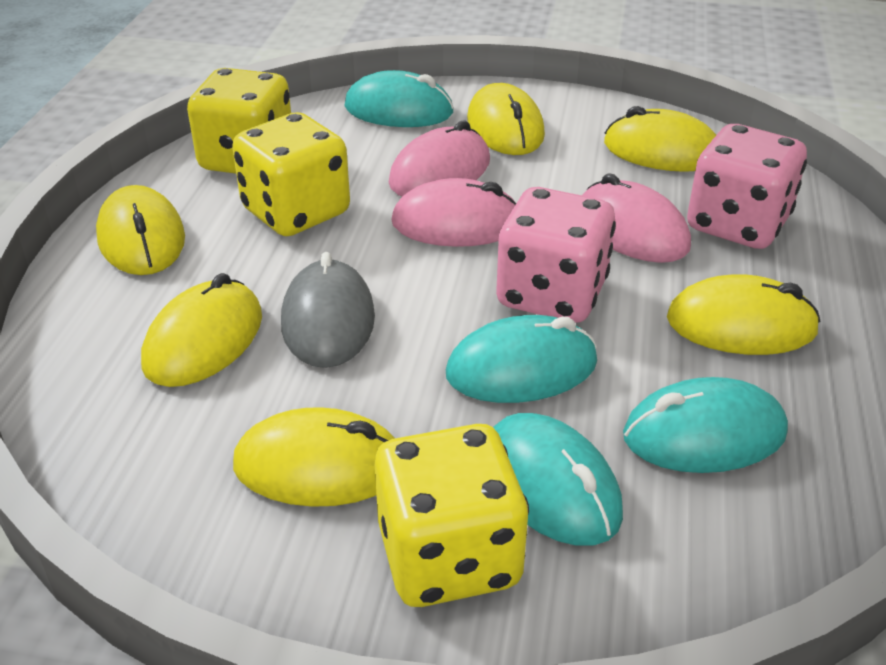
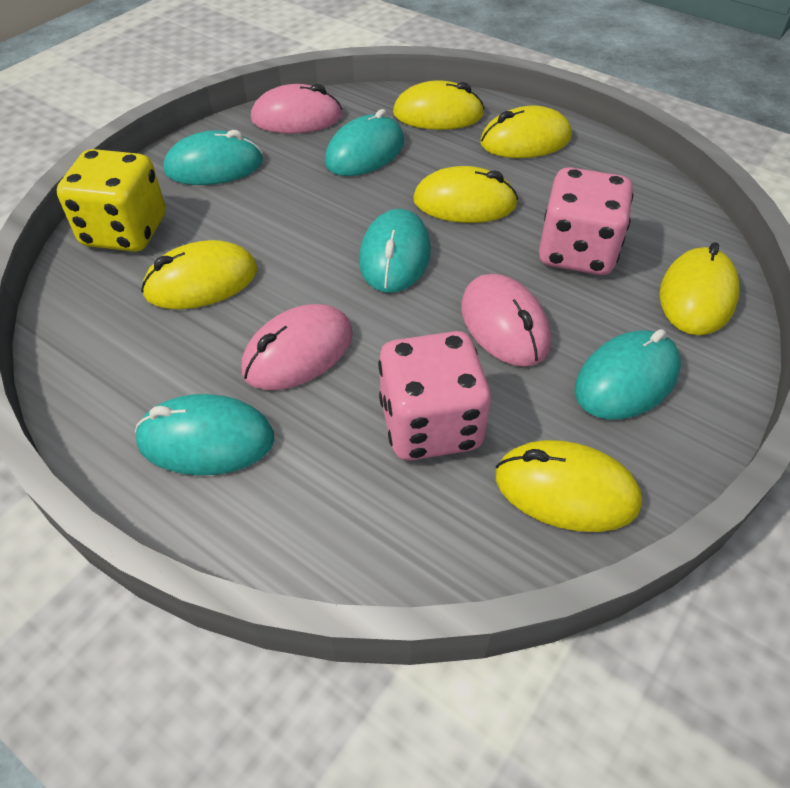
grey mouse: [281,252,375,368] = 1 -> none = 0
turquoise mouse: [344,70,454,127] [446,315,597,403] [493,413,623,546] [623,377,788,473] = 4 -> [135,394,274,475] [163,130,263,185] [325,109,404,176] [359,209,431,293] [575,329,681,420] = 5
yellow dice: [187,68,291,174] [232,112,350,236] [375,424,529,607] = 3 -> [57,149,165,252] = 1

